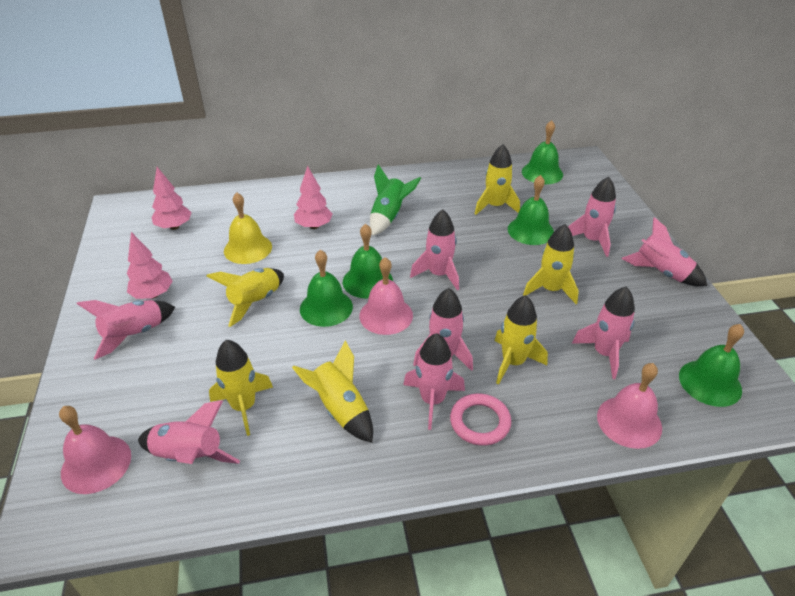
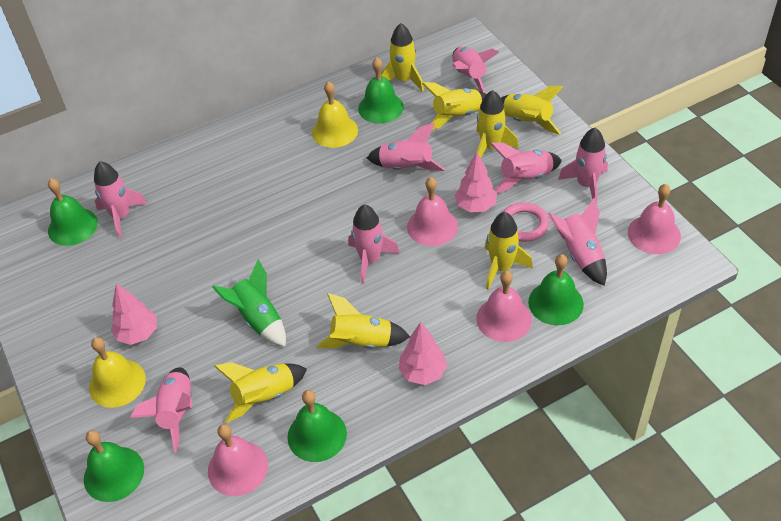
pink bell: [59,406,131,494] [359,257,413,335] [597,363,662,449] = 3 -> [208,424,268,496] [407,177,458,246] [476,271,532,342] [628,184,681,254] = 4
yellow bell: [224,192,272,264] = 1 -> [89,337,146,408] [312,81,358,148] = 2
yellow rocket: [206,268,284,327] [209,340,273,436] [292,340,373,443] [475,144,520,215] [494,295,548,384] [523,224,579,304] = 6 -> [214,362,307,423] [317,293,410,349] [381,23,424,92] [422,82,486,130] [476,90,519,158] [485,212,533,289] [501,86,563,135] = 7

